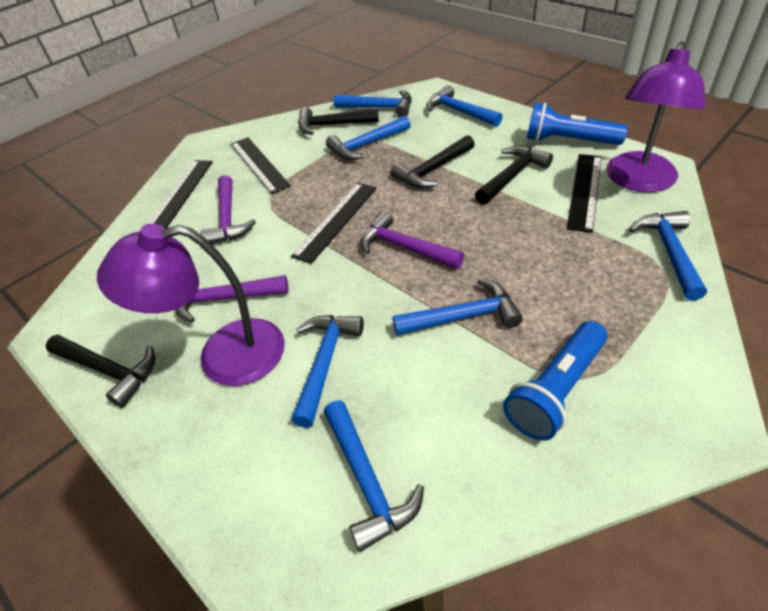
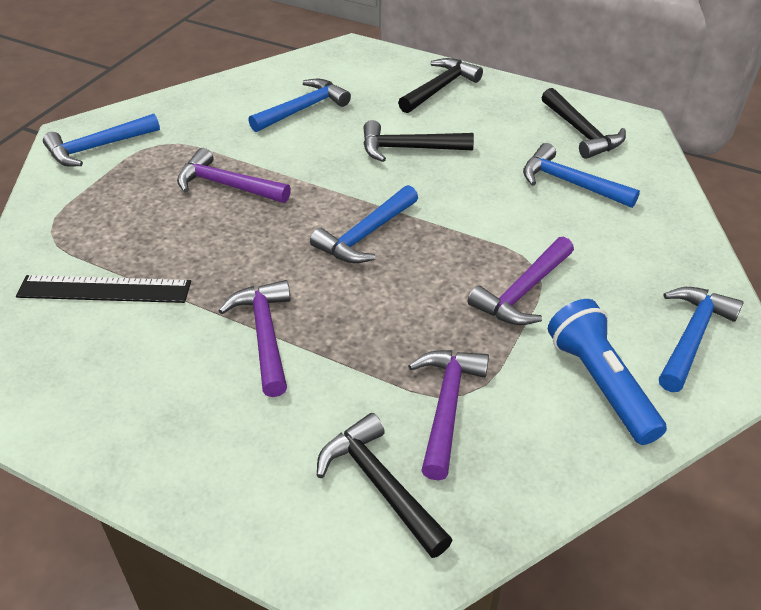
black ruler: [148,160,213,229] [231,137,291,194] [291,183,377,264] [566,154,602,233] = 4 -> [16,275,191,303] = 1
blue flashlight: [503,321,607,441] [527,103,628,145] = 2 -> [548,299,667,445] = 1
blue hammer: [292,315,364,428] [324,400,424,552] [326,116,411,160] [334,90,412,117] [393,278,523,336] [426,85,503,127] [629,211,707,301] = 7 -> [43,114,160,167] [248,79,351,132] [310,185,418,263] [523,143,640,208] [659,287,744,392] = 5
purple hammer: [175,275,289,323] [201,175,256,244] [360,211,464,269] = 3 -> [177,148,291,203] [218,280,291,397] [408,350,489,481] [468,236,574,325] = 4
purple lamp: [97,224,285,386] [606,41,706,192] = 2 -> none = 0

